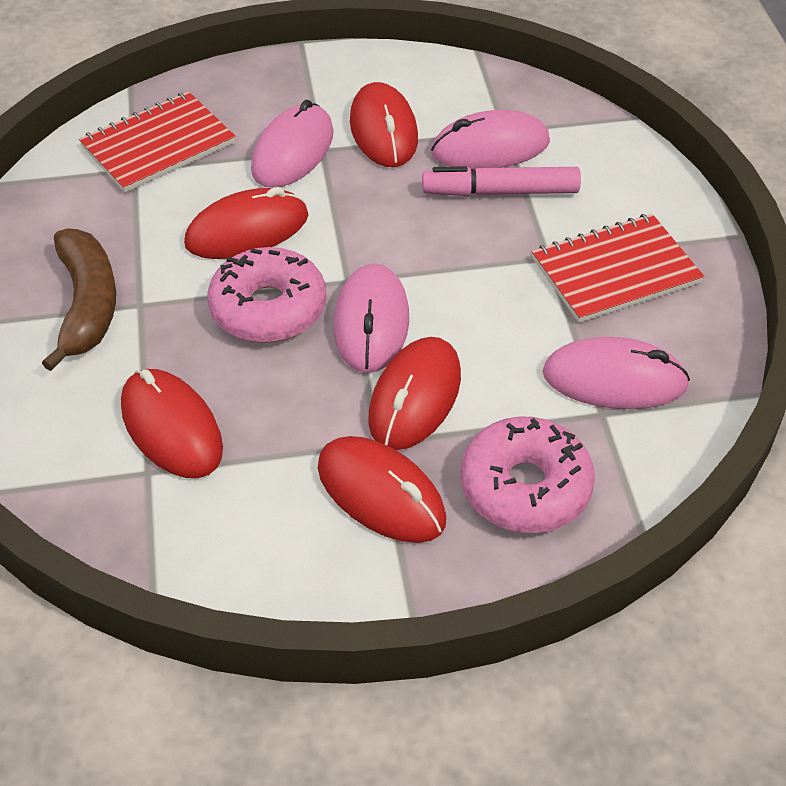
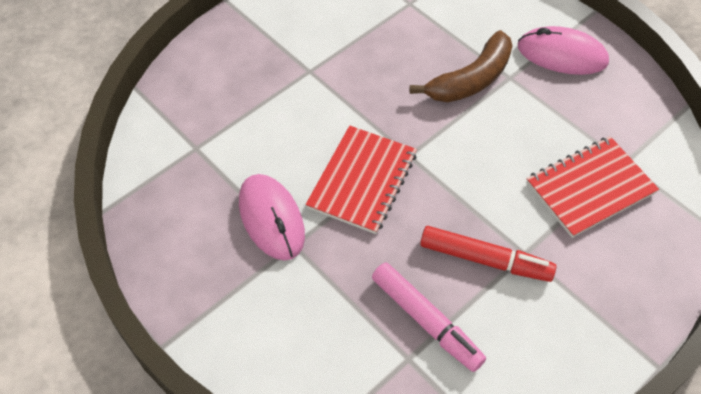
pink donut: [208,247,327,343] [461,416,595,533] = 2 -> none = 0
pink mouse: [251,100,334,188] [334,264,409,373] [431,110,550,170] [542,337,690,409] = 4 -> [239,174,305,261] [518,26,609,75] = 2
red marker: none = 0 -> [420,226,556,282] = 1
red mouse: [121,369,223,478] [184,187,308,259] [318,436,446,543] [350,82,418,167] [368,337,461,450] = 5 -> none = 0

